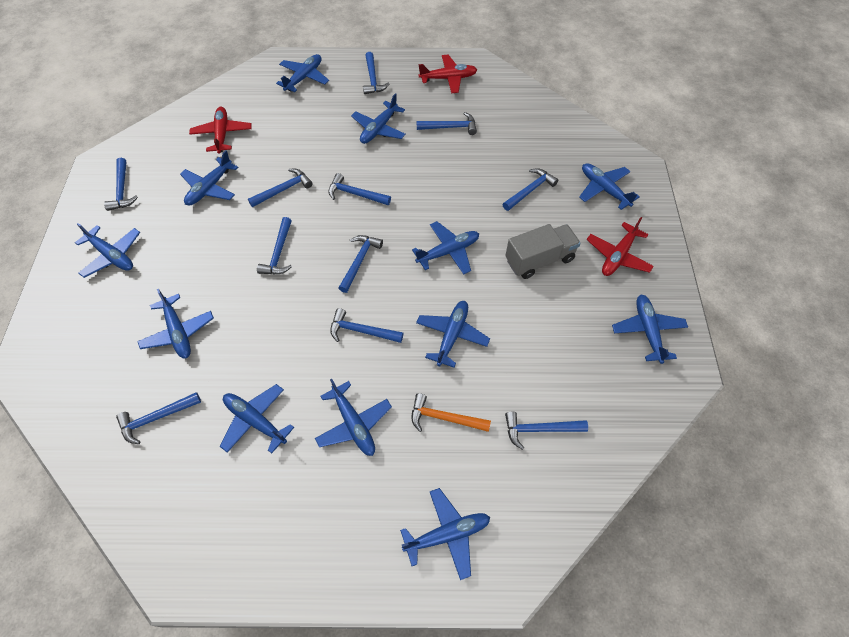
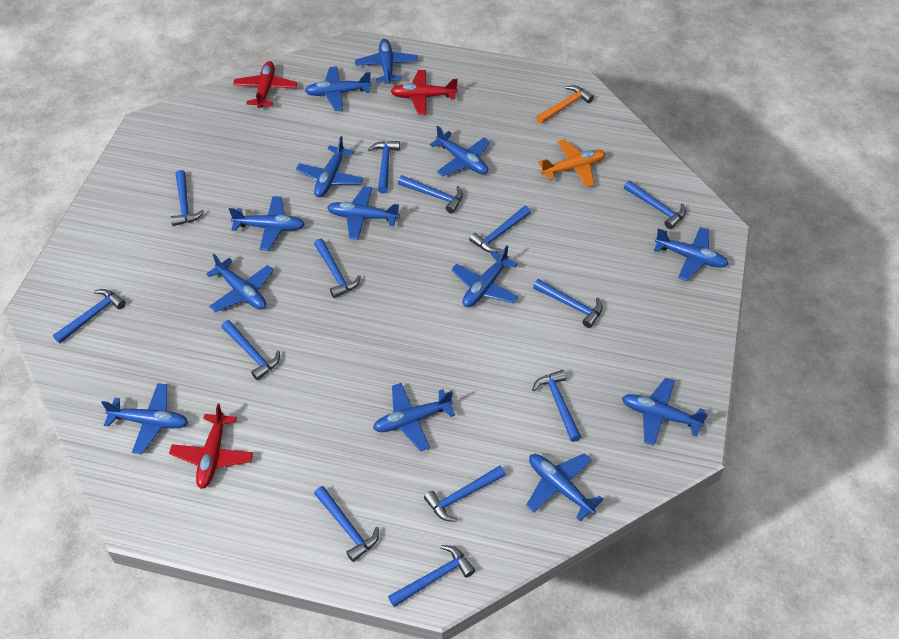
blue hammer: [104,158,138,211] [116,392,201,444] [248,169,313,207] [257,217,292,274] [328,173,391,205] [330,308,403,343] [339,235,383,293] [363,52,389,94] [417,112,477,135] [503,168,558,211] [505,412,588,450] = 11 -> [53,289,126,344] [171,170,204,226] [222,320,280,380] [314,239,361,298] [314,486,379,562] [368,141,400,193] [388,545,475,607] [398,175,463,213] [424,466,506,522] [469,206,531,253] [532,370,581,442] [533,279,603,328] [624,180,686,229] = 13
blue plane: [75,223,140,278] [137,289,214,358] [180,150,239,206] [219,384,294,453] [276,54,329,92] [315,379,392,456] [351,93,406,144] [400,488,490,580] [412,221,479,275] [416,301,490,368] [579,163,640,210] [612,295,688,364] = 12 -> [101,383,188,454] [206,254,274,312] [229,196,305,251] [296,136,363,197] [305,66,372,111] [327,186,400,240] [355,39,418,84] [373,383,455,451] [430,126,490,176] [451,246,518,307] [526,453,604,521] [622,378,708,446] [654,227,728,281] = 13
grey truck: [505,224,581,279] = 1 -> none = 0
orange plane: none = 0 -> [538,139,606,187] = 1

